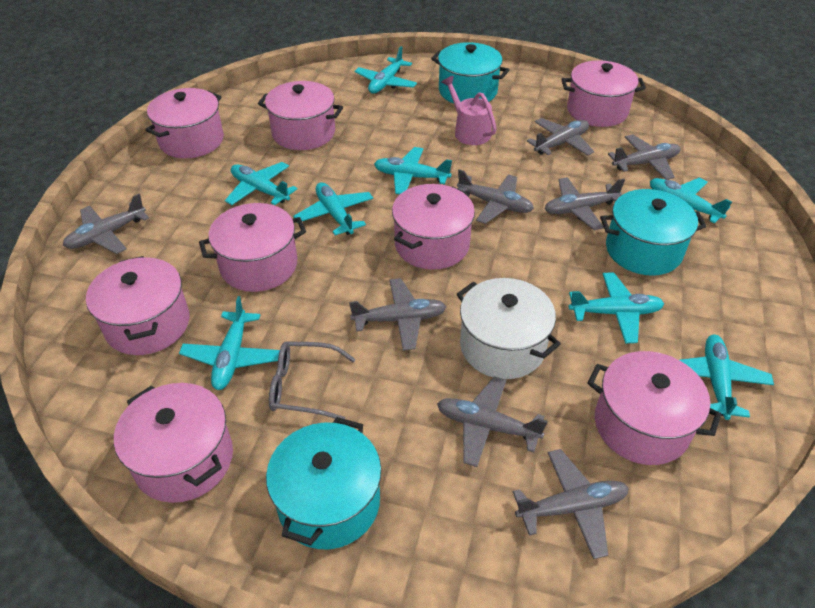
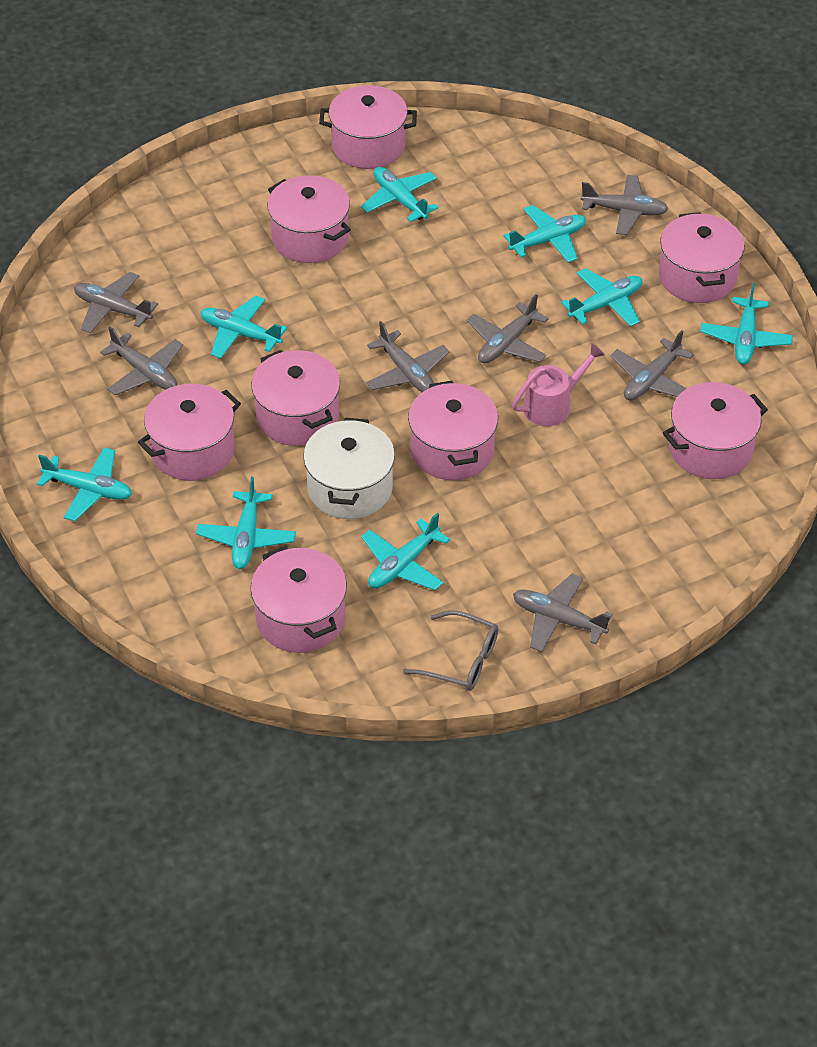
grey plane: [63,194,149,254] [349,278,447,351] [437,376,548,467] [457,169,534,224] [513,449,629,559] [527,118,595,156] [545,177,625,230] [608,135,681,180] = 8 -> [74,272,158,333] [100,326,183,395] [366,321,450,392] [467,294,549,364] [513,574,612,652] [580,175,668,235] [610,330,694,401] = 7
turquoise pot: [266,417,381,549] [431,42,509,103] [600,189,707,275] = 3 -> none = 0

